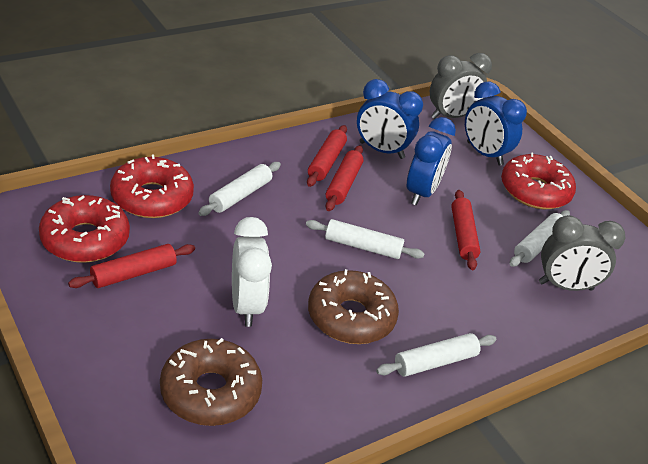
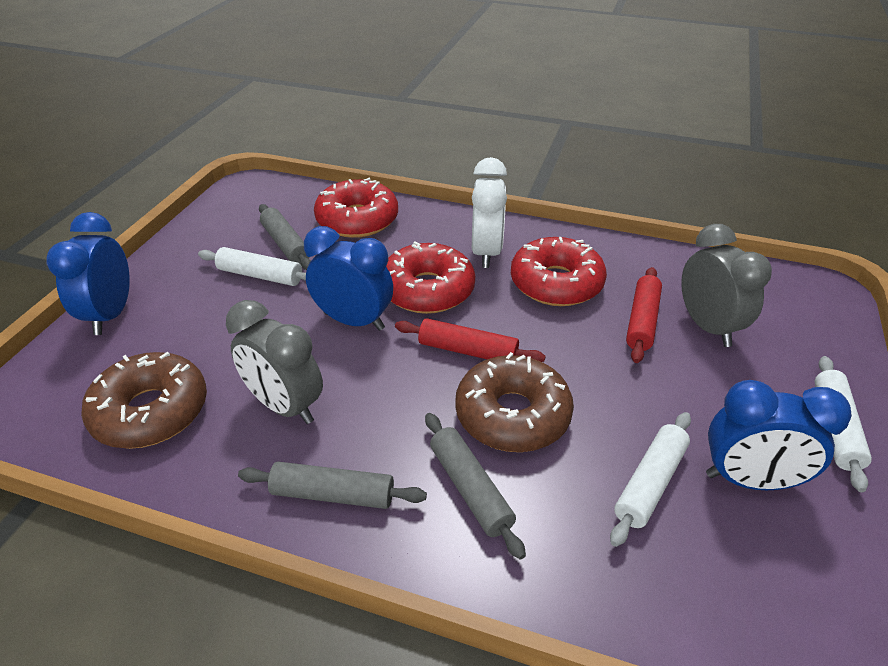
grey rolling pin: none = 0 -> [238,462,427,509] [259,204,311,270] [425,413,526,560] = 3
red rolling pin: [68,244,195,288] [307,125,347,187] [325,145,364,211] [451,190,480,270] = 4 -> [395,318,546,362] [626,267,662,363] = 2
white rolling pin: [198,162,281,216] [306,219,425,259] [376,333,496,377] [510,210,570,267] = 4 -> [198,247,306,286] [610,412,691,547] [815,356,872,492] = 3

